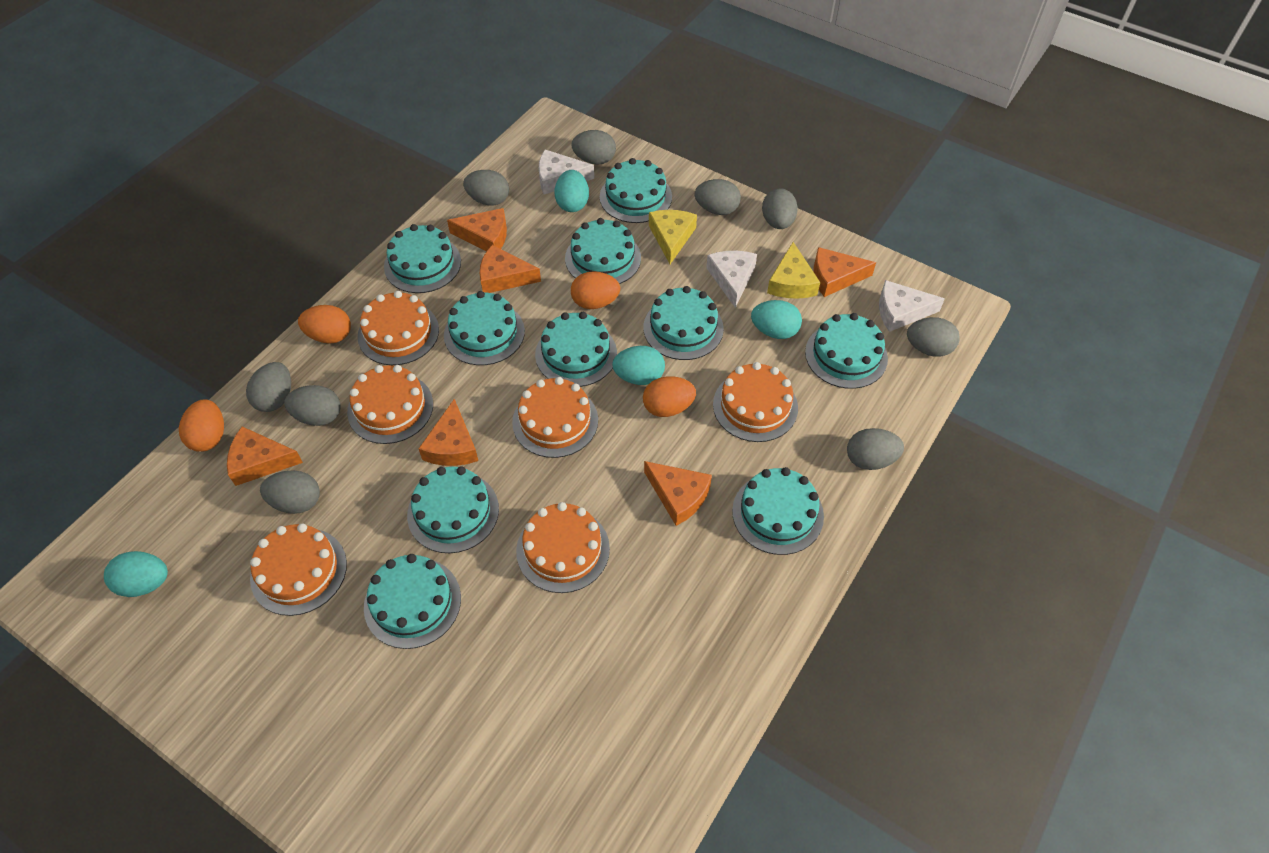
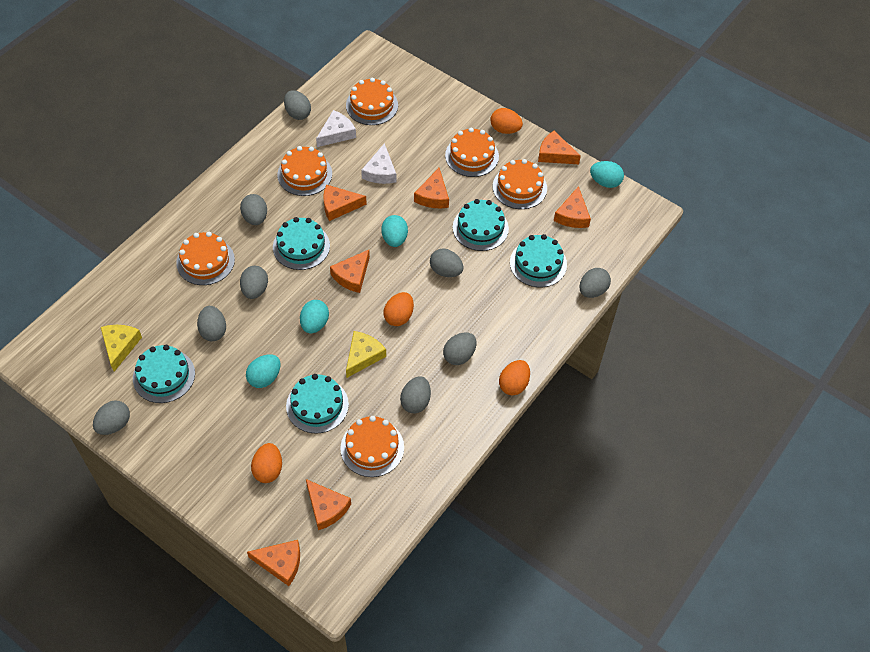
orange cheese: [227,427,303,486] [419,399,478,466] [447,208,507,251] [479,245,541,293] [644,461,712,526] [814,247,876,297] = 6 -> [247,540,300,586] [306,479,351,530] [323,185,367,221] [330,250,370,293] [414,168,449,208] [538,131,581,164] [554,186,591,228] = 7
turquoise cake: [364,554,461,649] [384,224,461,293] [407,466,499,553] [444,291,525,365] [535,312,617,387] [565,218,641,284] [600,158,672,223] [643,286,724,360] [732,467,824,555] [805,313,888,389] = 10 -> [133,345,195,403] [273,217,330,270] [286,374,349,434] [453,199,509,251] [510,234,567,287] = 5
white cheese: [539,150,594,195] [706,251,757,308] [879,280,945,332] = 3 -> [316,110,356,147] [361,143,396,184] = 2

